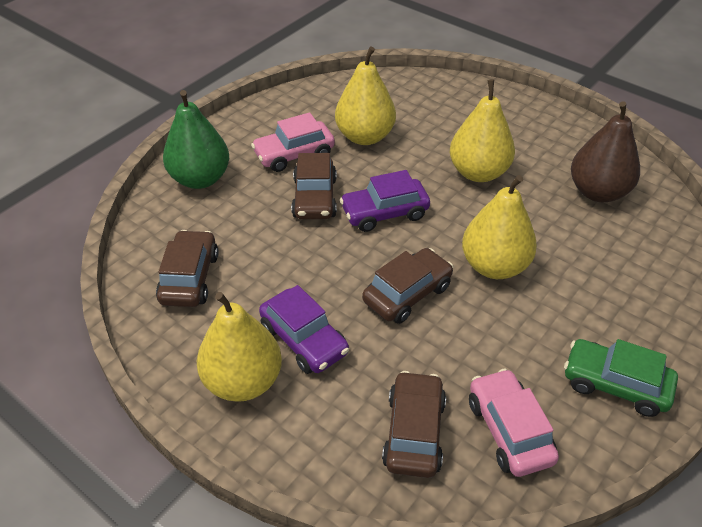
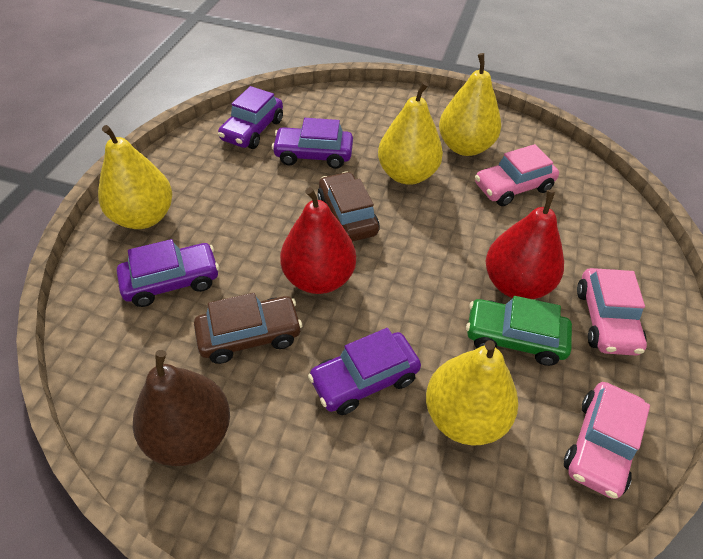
brown car: [156,230,219,307] [291,153,337,219] [362,248,453,324] [382,371,446,478] = 4 -> [194,293,302,364] [317,171,380,242] = 2
green pear: [163,90,229,189] = 1 -> none = 0
pink car: [251,112,335,172] [469,369,559,477] = 2 -> [475,144,559,206] [564,382,650,499] [577,268,647,356] = 3
purple car: [259,285,349,374] [340,170,430,232] = 2 -> [117,239,219,307] [218,86,283,149] [272,118,353,169] [308,328,421,415] = 4
red pear: none = 0 -> [280,187,356,294] [486,190,564,299] = 2

